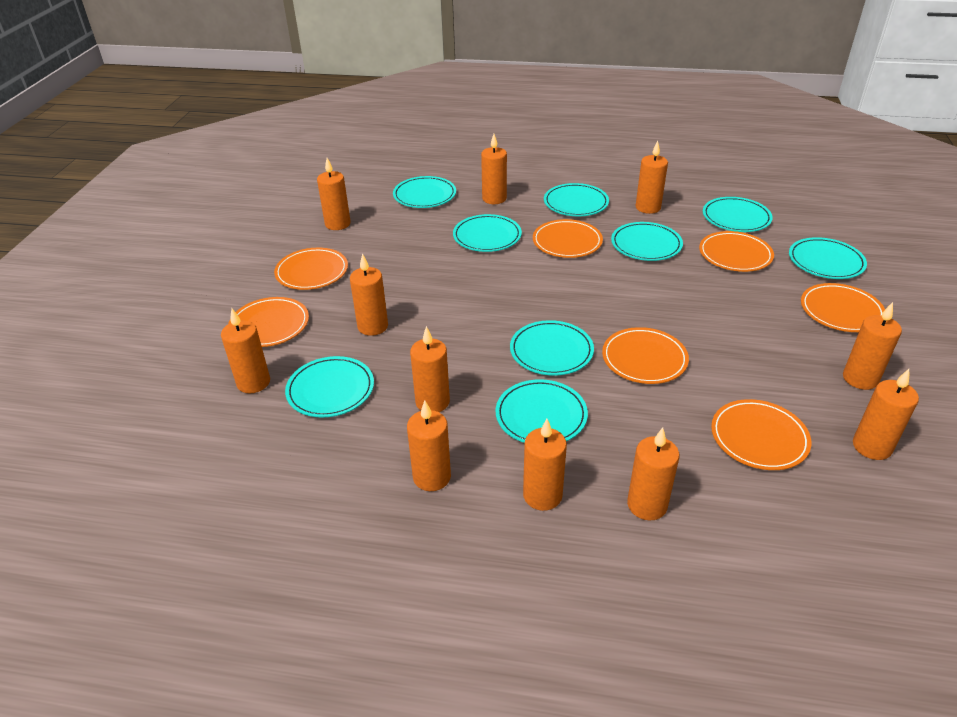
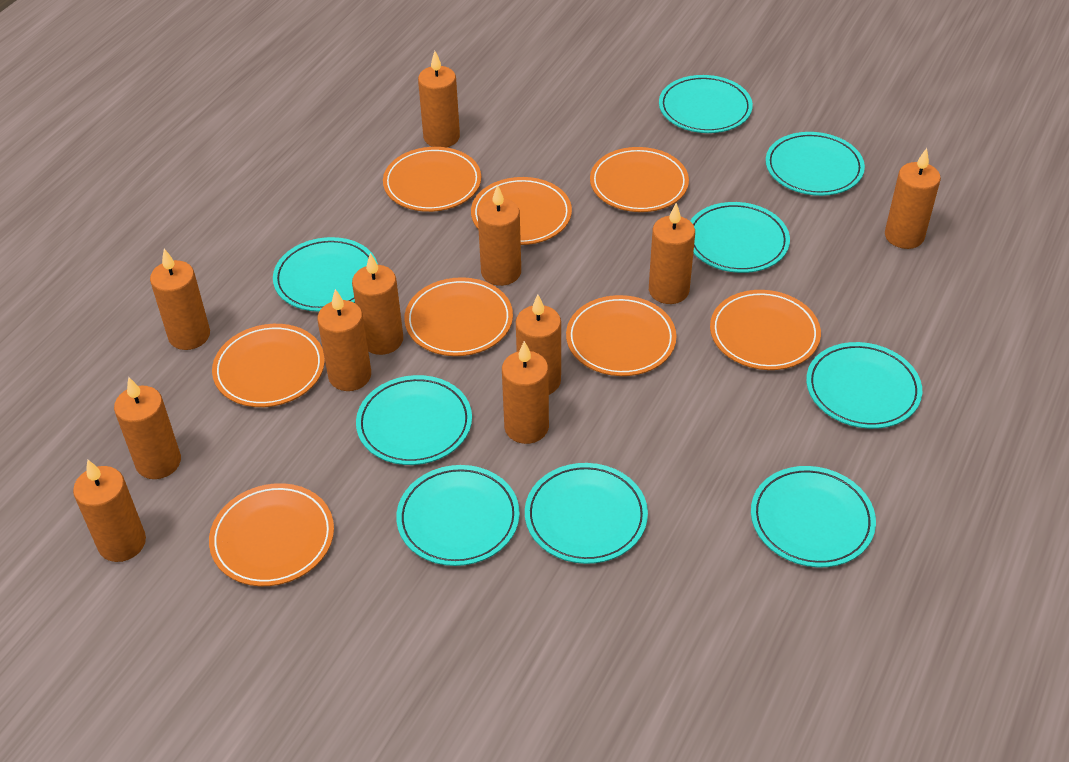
orange plate: [228,297,309,347] [274,248,348,290] [533,219,603,258] [602,327,689,384] [699,231,774,272] [711,399,811,470] [801,283,885,332] = 7 -> [209,483,334,586] [212,324,325,407] [383,147,481,212] [404,277,513,356] [471,177,572,245] [566,295,676,376] [590,147,689,212] [710,290,821,370] = 8

